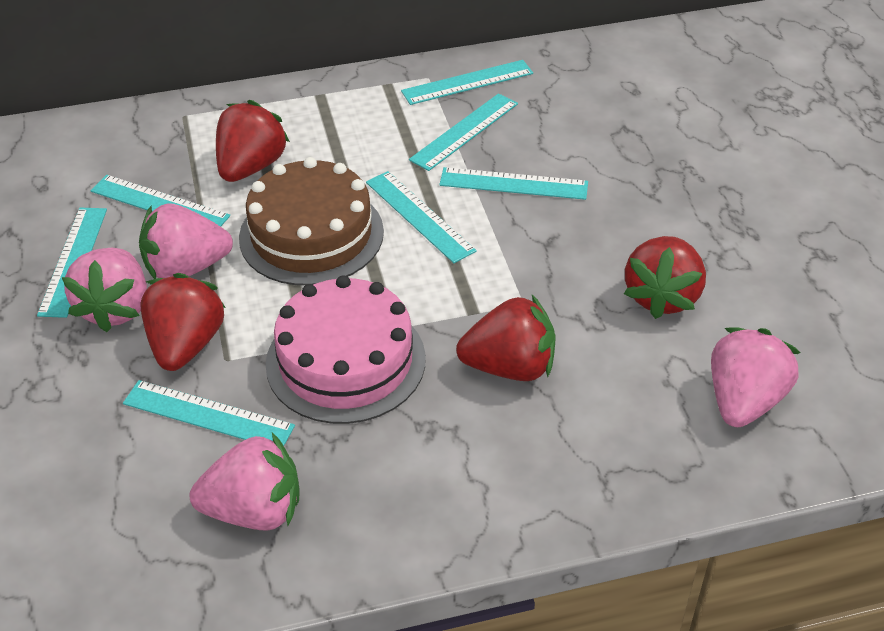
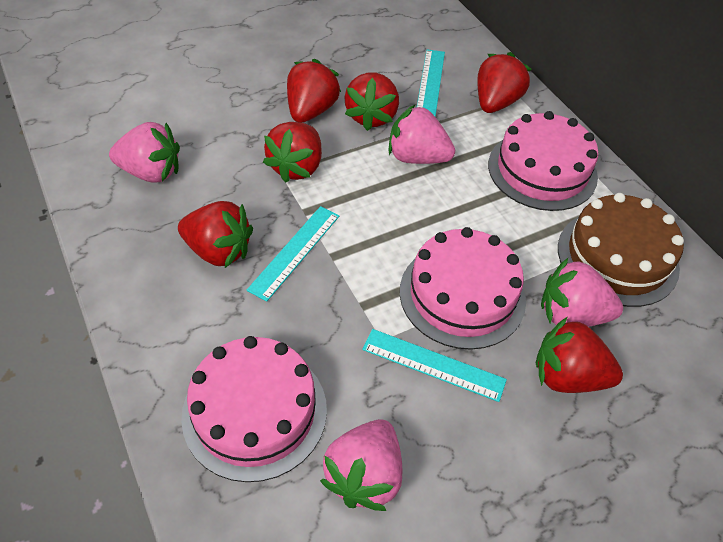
pink cake: [266,275,426,424] = 1 -> [181,336,327,482] [400,227,526,350] [488,111,598,211] = 3
red strawberry: [141,273,226,371] [216,100,290,182] [456,295,555,381] [624,236,706,319] = 4 -> [178,201,253,268] [263,122,322,183] [287,59,341,123] [344,73,399,131] [477,52,532,113] [536,317,623,393] = 6
turquoise ruler: [37,208,107,318] [91,175,230,227] [123,380,295,446] [366,171,477,263] [401,60,533,105] [409,93,518,171] [439,167,588,200] = 7 -> [247,206,339,302] [362,329,507,402] [416,49,445,117] = 3

